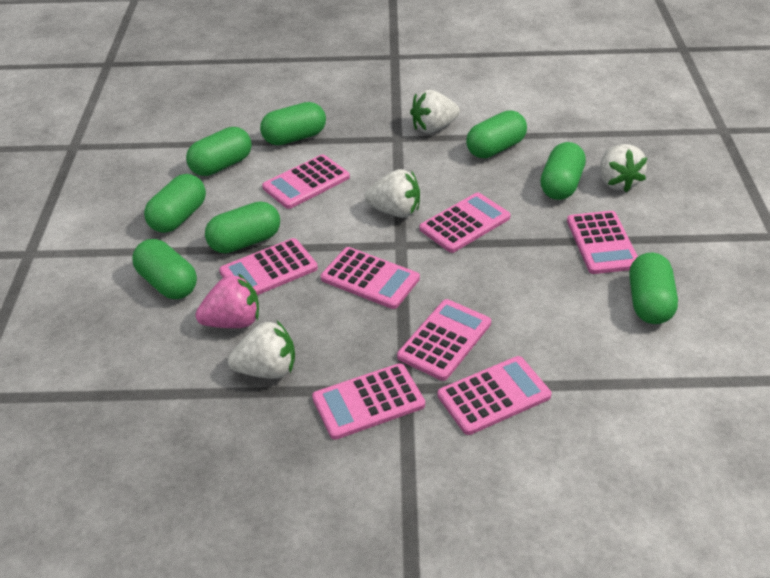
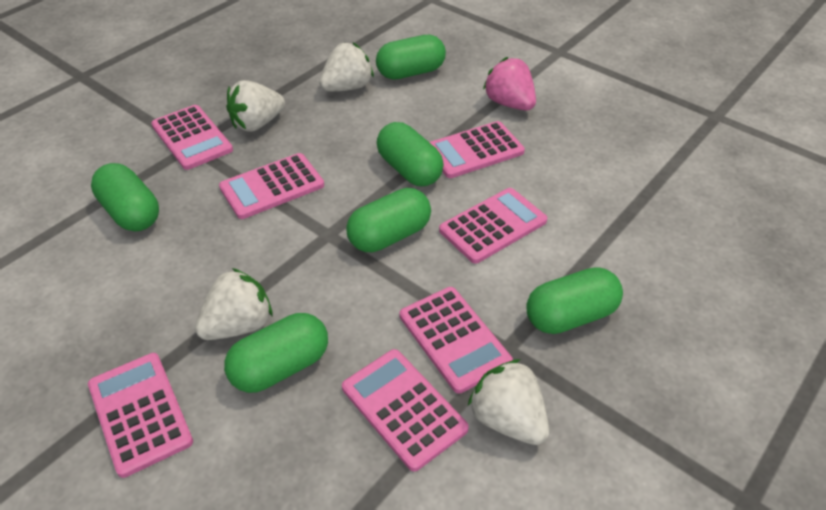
green capsule: [132,239,197,299] [144,174,206,233] [186,127,252,176] [205,201,280,253] [260,102,326,145] [466,110,527,158] [540,142,586,200] [629,253,678,324] = 8 -> [91,163,159,231] [224,313,328,393] [346,188,431,252] [376,35,446,80] [377,122,444,186] [526,267,623,334] = 6
pink calculator: [219,238,318,295] [262,154,350,209] [312,363,425,440] [321,247,420,309] [397,299,491,381] [420,192,511,253] [438,356,552,435] [567,211,638,274] = 8 -> [88,353,193,478] [151,105,233,170] [219,153,324,219] [342,349,469,472] [400,287,513,394] [429,121,525,178] [439,188,547,264] = 7

